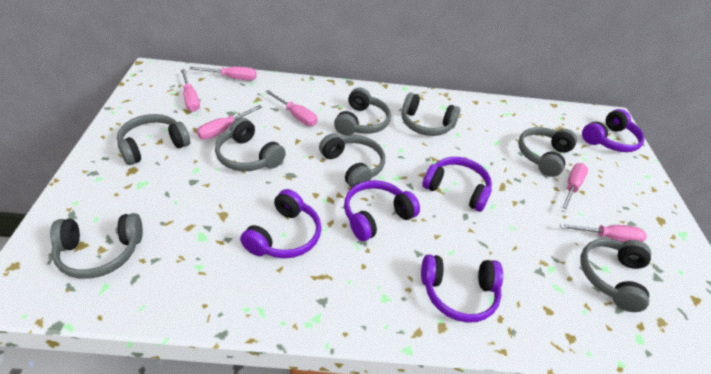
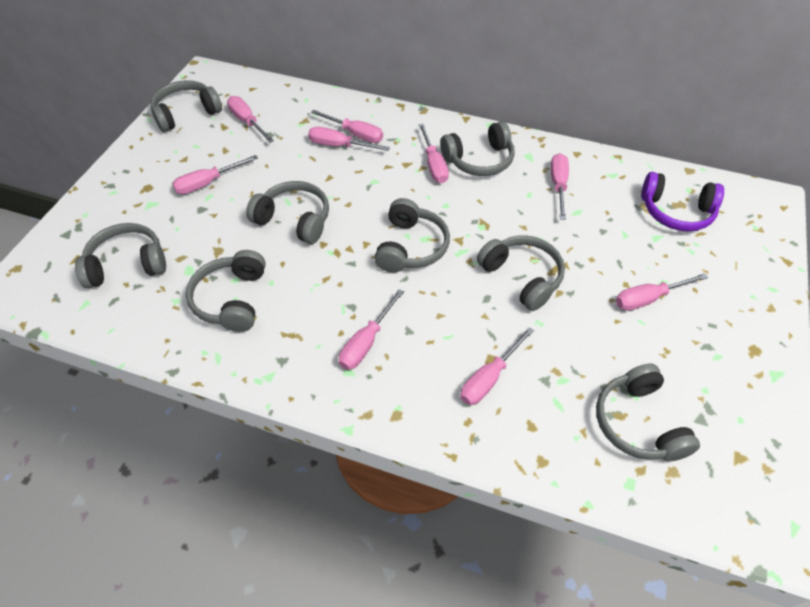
pink screwdriver: [181,69,200,112] [190,67,257,80] [197,105,262,140] [265,90,318,126] [560,224,647,242] [561,163,588,213] = 6 -> [172,155,258,194] [227,96,274,143] [308,127,390,151] [311,110,383,143] [339,289,404,370] [419,124,449,183] [460,327,534,405] [551,153,569,220] [616,273,708,311] = 9
purple headphones: [240,189,322,259] [344,180,420,241] [421,255,503,323] [422,157,492,212] [582,109,645,152] = 5 -> [641,172,724,232] = 1

